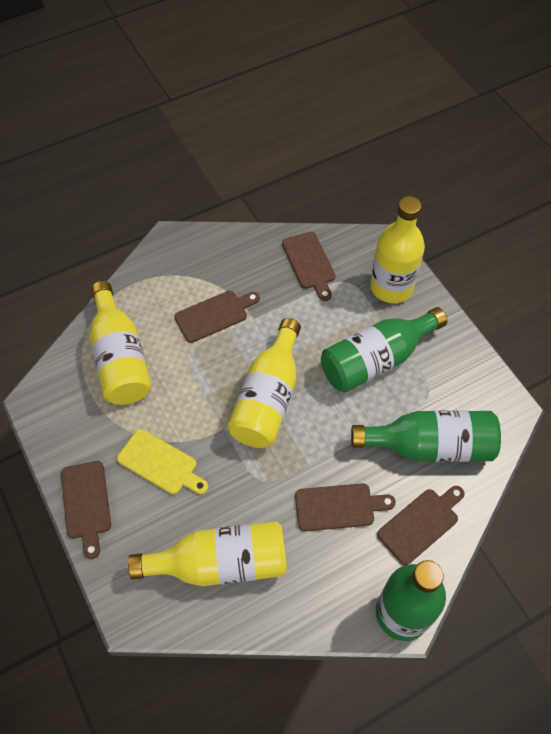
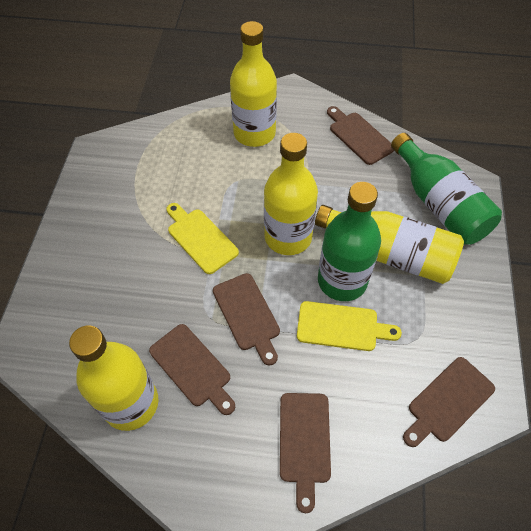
green bottle: [321,307,447,393] [351,410,501,462] [376,560,446,641] = 3 -> [318,182,381,301] [391,133,502,245] = 2
yellow cutting board: [117,429,208,494] = 1 -> [167,203,239,274] [297,301,402,351] = 2

